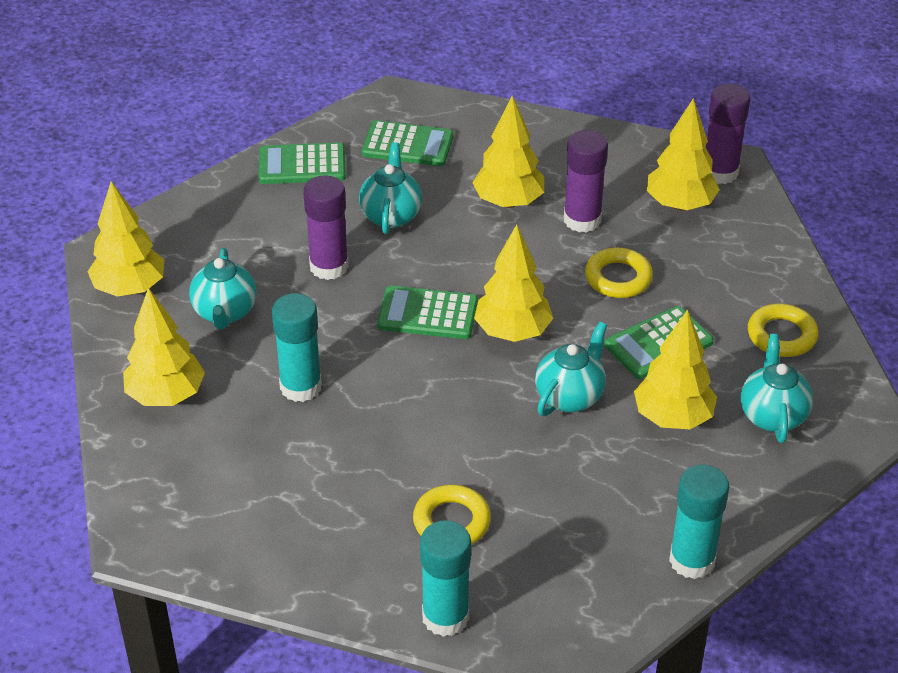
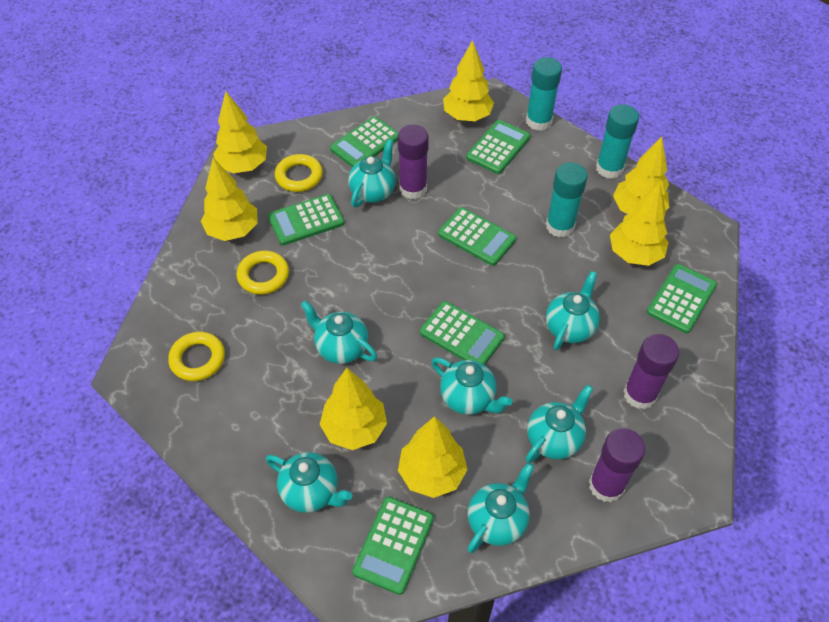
green calculator: [259,143,346,184] [361,120,454,166] [377,286,478,339] [604,306,714,379] = 4 -> [268,194,344,245] [330,116,399,167] [352,497,434,595] [420,301,505,365] [438,207,516,266] [466,120,531,174] [647,264,717,333] = 7
turquoise teapot: [189,248,257,329] [359,142,422,234] [535,321,607,416] [741,334,813,443] = 4 -> [266,452,352,513] [301,300,377,364] [348,139,396,207] [431,357,513,415] [467,463,534,553] [526,385,593,463] [546,271,600,350] = 7
yellow tree: [87,181,164,297] [123,288,205,406] [472,96,544,208] [474,224,553,342] [634,309,717,429] [647,98,720,211] = 6 -> [201,158,258,241] [213,91,267,173] [320,368,387,450] [398,416,468,498] [443,40,494,121] [610,183,669,266] [613,137,669,214] = 7

